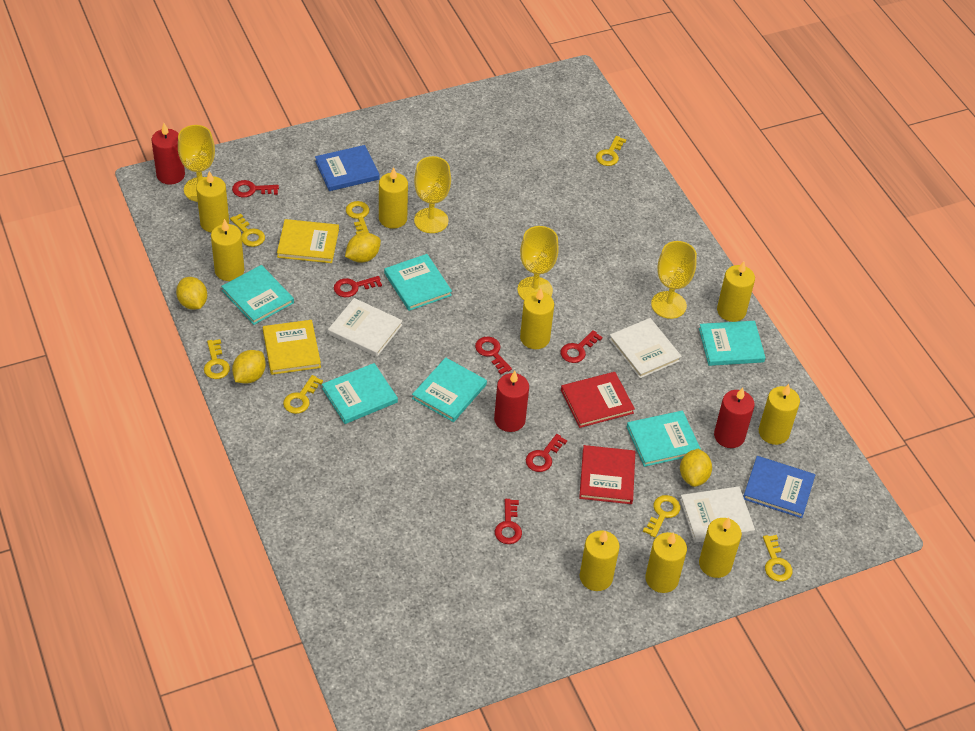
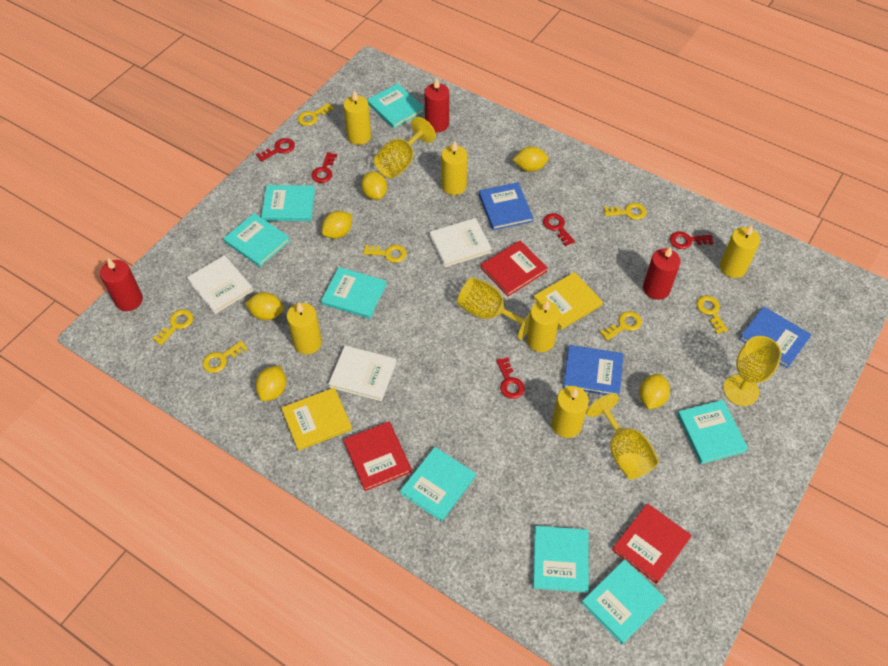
blue book: [315,145,380,191] [743,456,815,518] = 2 -> [479,182,533,230] [563,345,624,396] [739,306,812,368] = 3
red book: [561,372,635,428] [579,445,635,504] = 2 -> [343,422,412,491] [481,241,548,296] [612,503,692,584] = 3
red key: [232,180,279,198] [334,276,382,297] [475,337,512,374] [495,499,522,544] [526,434,567,472] [560,330,602,363] = 6 -> [256,138,295,162] [311,152,337,183] [496,357,525,399] [543,213,575,246] [670,231,714,249] = 5
turquoise book: [221,265,294,325] [322,363,398,424] [384,254,452,311] [412,357,487,422] [627,411,701,467] [699,321,766,366] = 6 -> [223,213,290,267] [261,185,315,221] [321,267,387,319] [367,83,425,129] [400,447,476,522] [533,526,589,593] [581,559,666,644] [677,400,748,464] = 8
yellow candle: [196,171,229,233] [211,219,244,281] [379,167,408,229] [520,288,554,349] [580,530,620,591] [645,532,687,593] [699,517,742,578] [717,261,755,322] [759,384,800,445] = 9 -> [287,302,322,355] [343,90,371,145] [441,141,468,195] [527,300,560,352] [552,386,589,438] [720,225,760,278] = 6
yellow lemon: [176,277,207,310] [232,350,266,384] [345,233,381,262] [680,449,712,487] = 4 -> [245,292,284,320] [255,365,286,401] [322,211,352,239] [361,172,387,200] [513,146,549,172] [639,374,670,410] = 6

